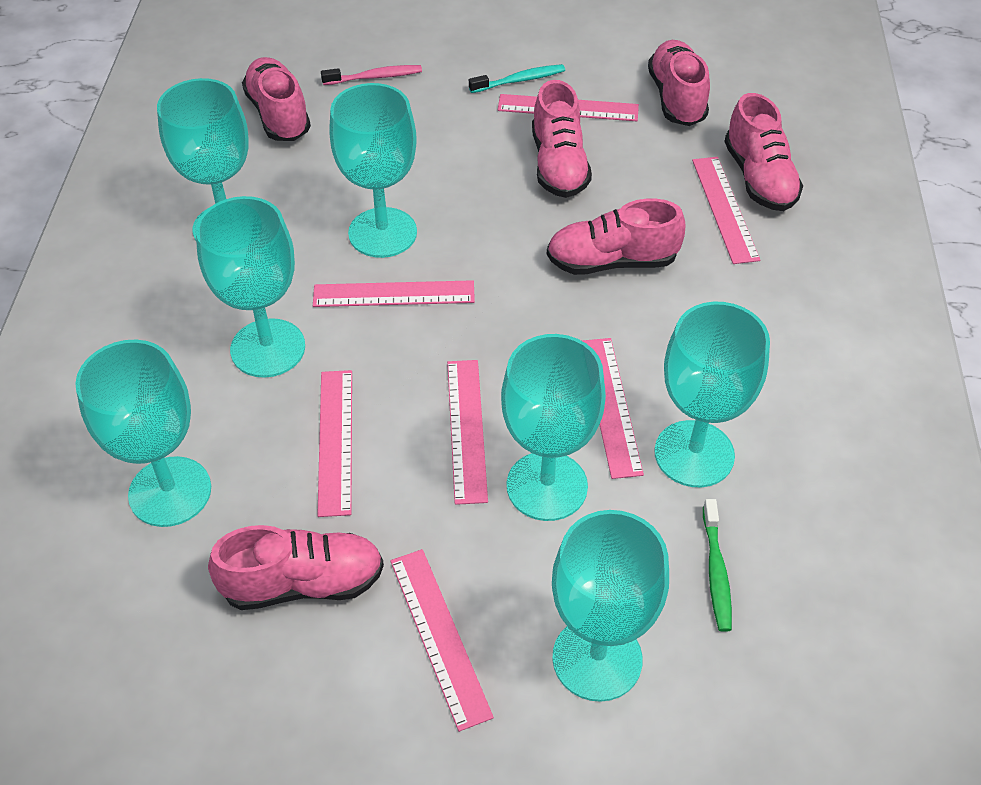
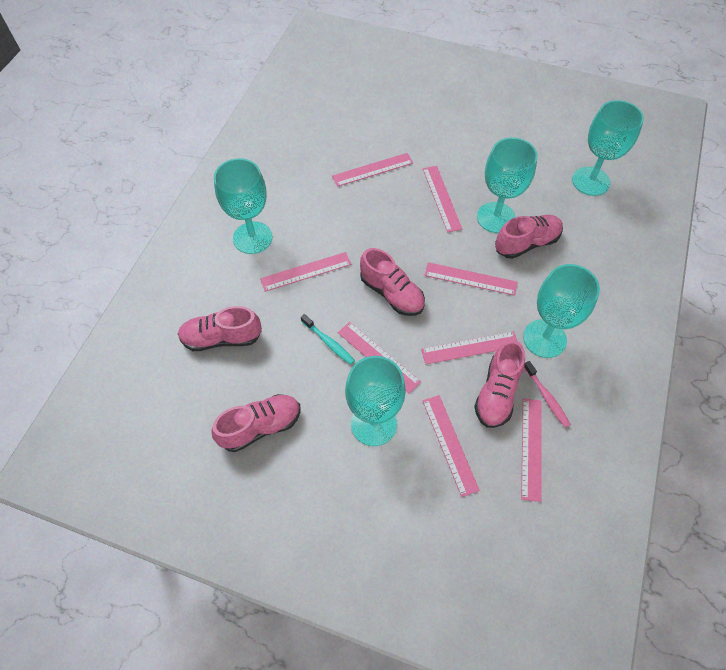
green toothbrush: [703,499,732,632] = 1 -> none = 0
pink ruler: [313,280,475,307] [317,370,352,517] [390,549,494,732] [447,360,488,505] [498,94,639,121] [582,338,644,479] [692,157,760,264] = 7 -> [260,252,351,292] [332,153,413,187] [338,322,421,394] [421,331,517,364] [422,395,480,497] [423,166,462,233] [424,262,518,296] [521,398,542,502] = 8
pink shoe: [208,525,384,610] [242,57,311,141] [532,80,592,198] [547,199,685,275] [648,40,710,126] [724,93,803,211] = 6 -> [178,306,262,351] [211,394,300,452] [360,248,425,316] [474,340,525,428] [495,215,563,259] = 5
turquoise goblet: [75,340,211,527] [157,78,249,240] [196,196,305,378] [329,83,417,258] [501,334,606,521] [552,510,669,702] [654,302,770,487] = 7 -> [214,158,272,254] [345,356,406,446] [477,137,538,233] [523,264,600,358] [572,100,644,196] = 5

